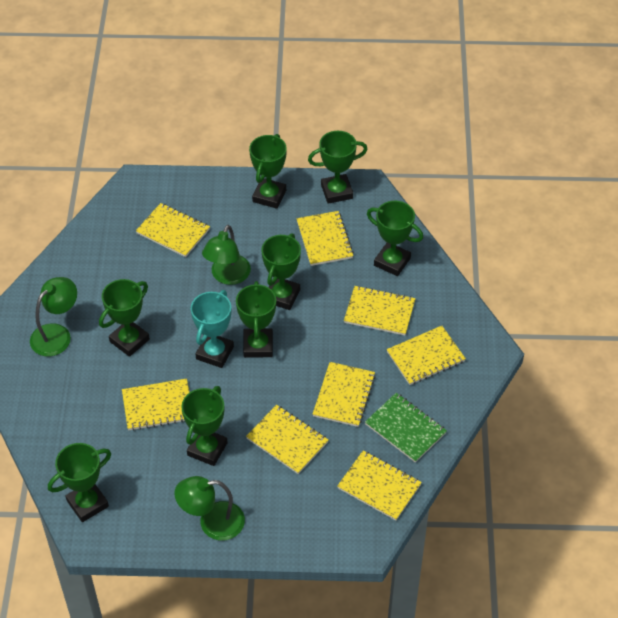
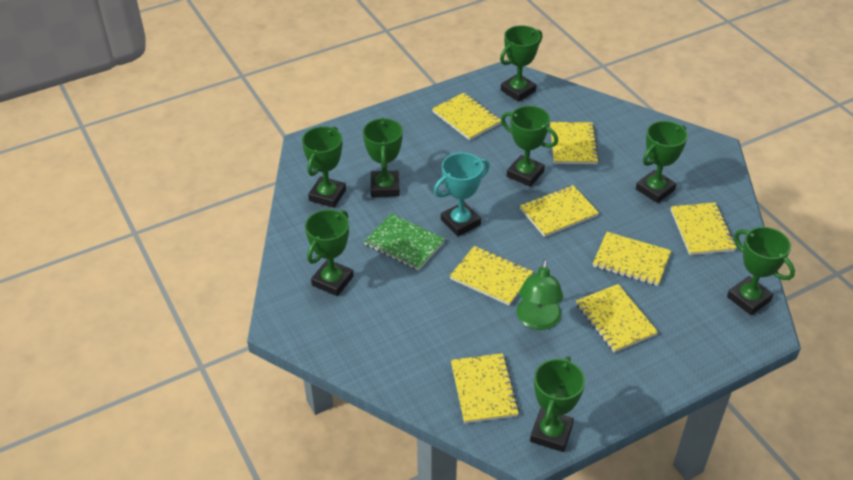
green lamp: [30,277,77,356] [175,476,245,541] [202,225,251,285] = 3 -> [517,259,563,330] = 1

